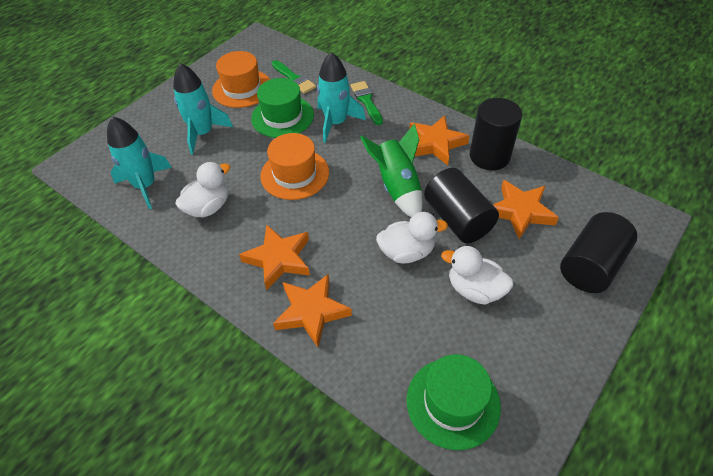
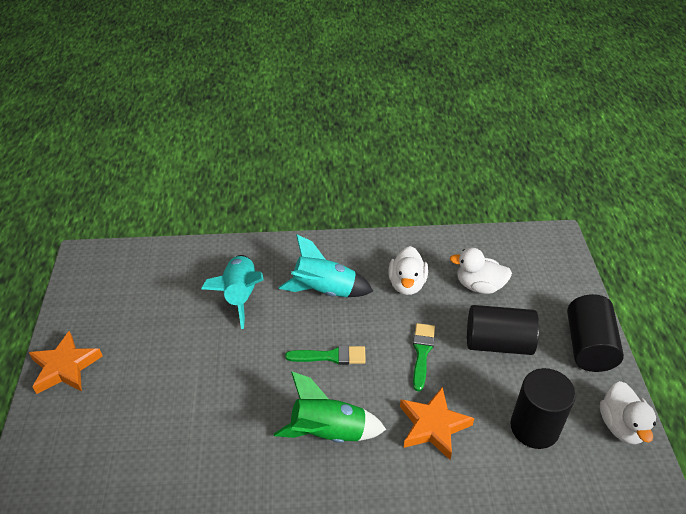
green hat: [251,78,314,138] [406,354,501,450] = 2 -> none = 0
orange hat: [212,51,270,108] [260,133,329,200] = 2 -> none = 0
orange star: [239,224,310,290] [273,274,352,347] [410,115,470,165] [493,180,559,239] = 4 -> [29,331,103,394] [400,387,474,460] = 2
turquoise rocket: [107,116,172,209] [173,63,233,154] [317,52,366,143] = 3 -> [201,255,263,329] [278,235,373,297] = 2

